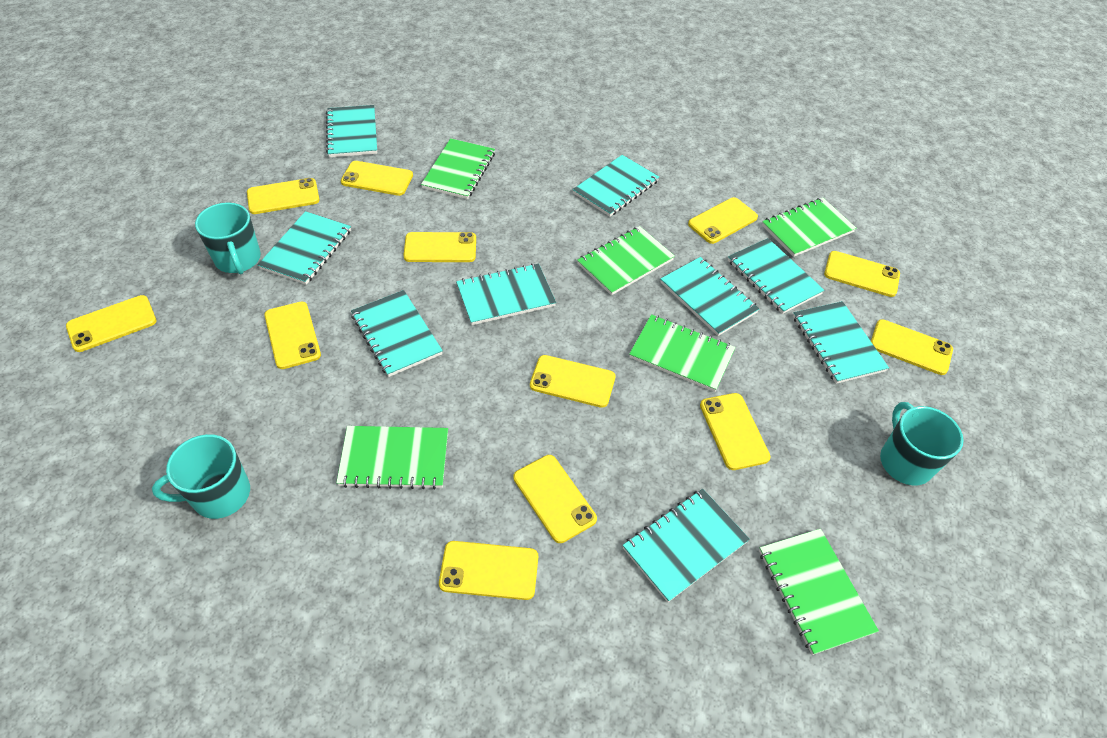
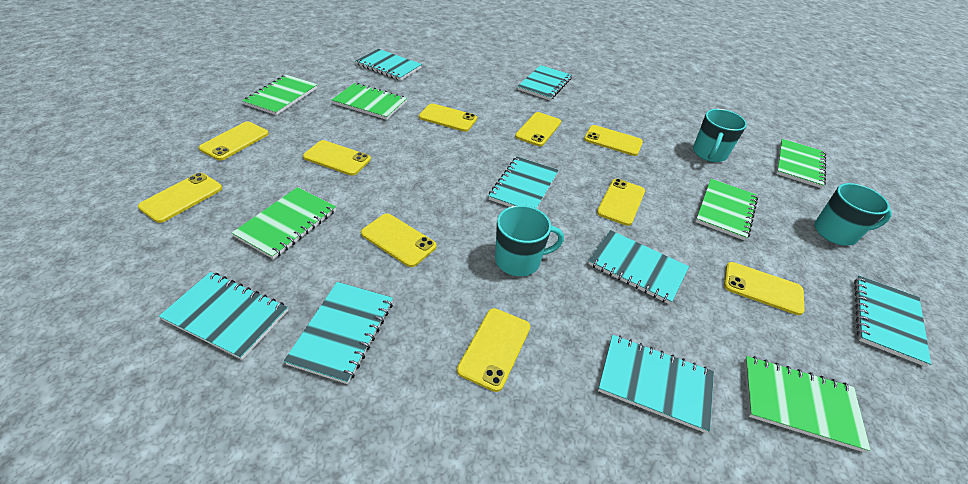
turquoise notebook: [258,211,351,285] [326,105,377,157] [351,290,443,377] [456,263,556,325] [573,155,659,217] [623,489,750,602] [660,257,759,336] [728,238,825,314] [793,301,889,384] = 9 -> [159,272,288,360] [284,282,393,384] [356,49,422,81] [489,157,559,209] [517,65,572,100] [588,230,689,305] [598,335,714,433] [854,275,931,367] = 8
yellow phone: [66,295,156,352] [247,178,320,214] [264,302,321,369] [341,161,413,196] [403,232,476,262] [439,541,538,600] [513,455,597,543] [530,355,615,408] [688,197,758,244] [700,393,771,470] [824,251,900,297] [871,319,953,375] = 12 -> [138,173,222,223] [199,121,269,161] [303,140,371,176] [361,213,437,267] [419,103,477,132] [457,308,530,392] [515,112,561,146] [584,125,643,156] [597,179,645,226] [724,262,805,315] = 10

